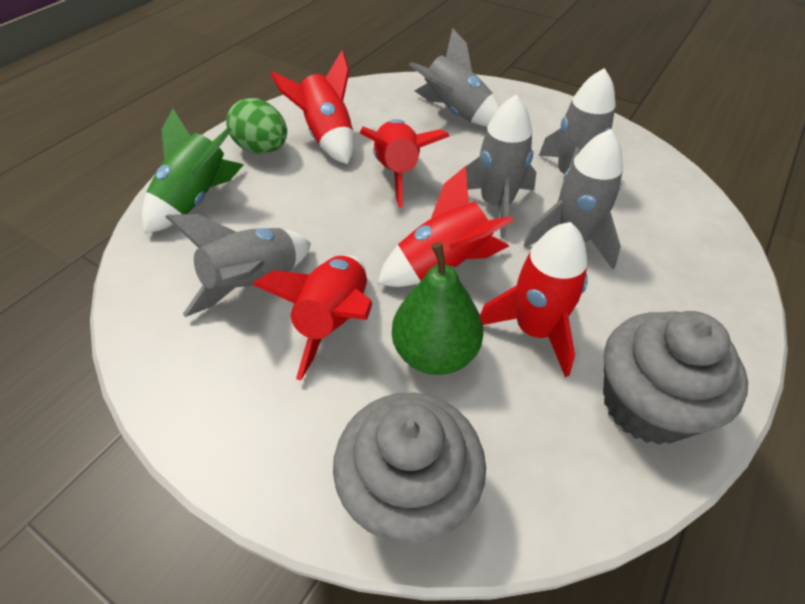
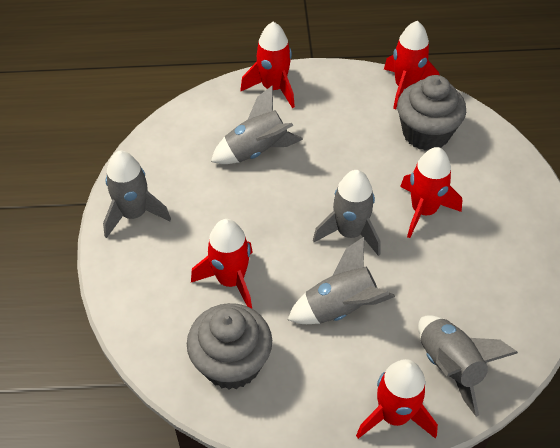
green egg: [226,98,287,154] = 1 -> none = 0
green pear: [392,242,483,375] = 1 -> none = 0
green rocket: [142,109,244,234] = 1 -> none = 0

